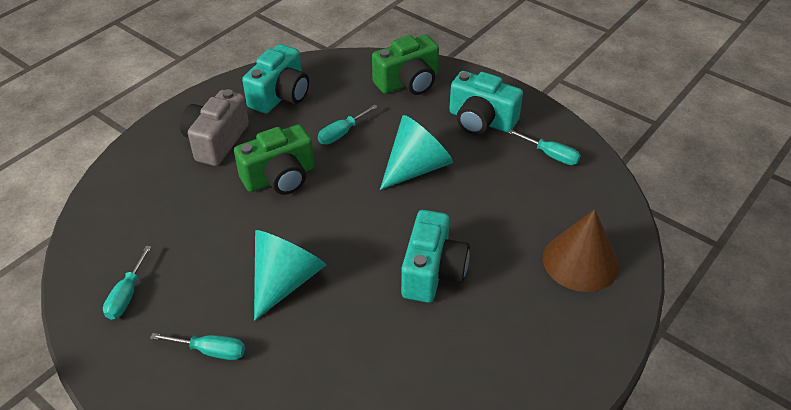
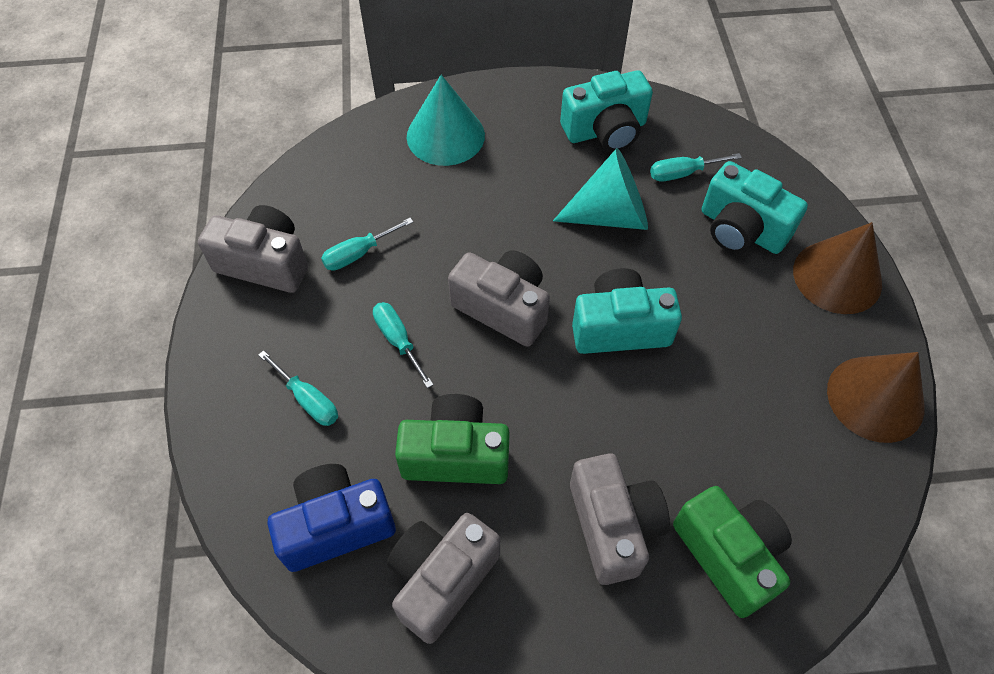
blue camera: none = 0 -> [268,464,396,572] = 1
brown cone: [543,209,619,292] = 1 -> [793,222,882,314] [827,352,925,443] = 2
grey camera: [180,89,249,166] = 1 -> [198,205,308,293] [387,513,500,644] [448,251,550,347] [570,453,670,585] = 4

